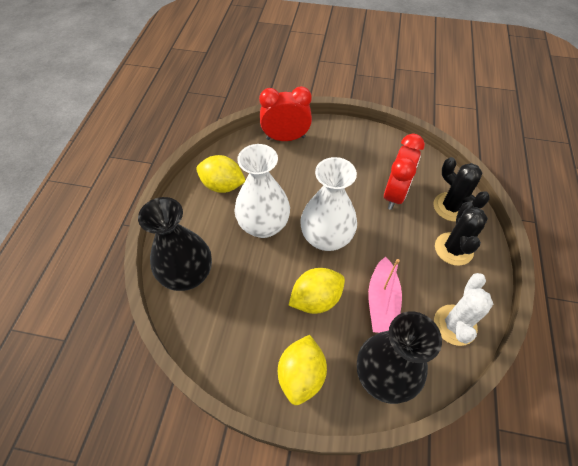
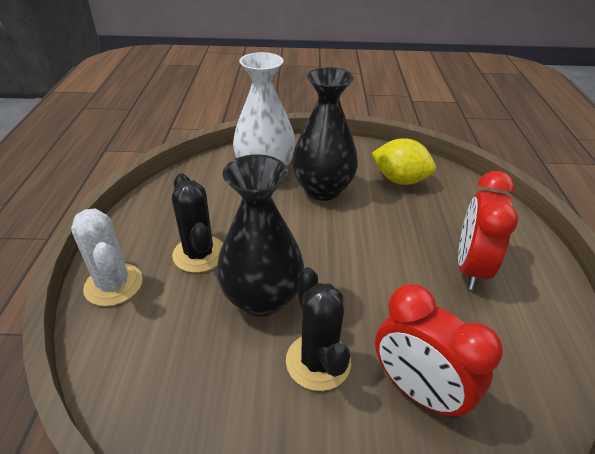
pink boat: [368,256,402,333] = 1 -> none = 0
white vase: [234,144,290,238] [300,157,357,251] = 2 -> [233,52,296,167] = 1
yellow lemon: [196,155,246,193] [278,335,327,405] [289,268,345,314] = 3 -> [372,138,436,185] = 1

